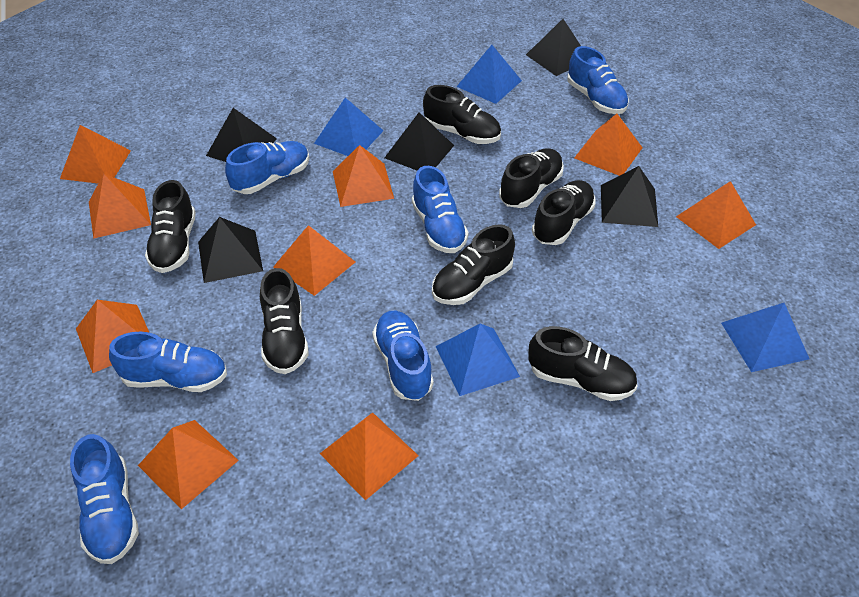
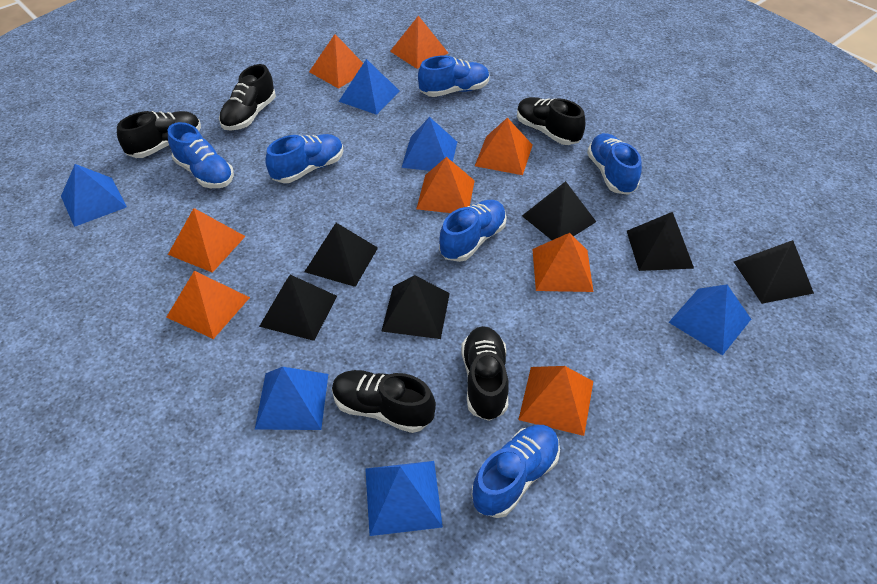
black pyramid: [198,217,263,283] [206,108,277,162] [385,112,454,170] [526,19,581,76] [601,166,658,227] = 5 -> [259,275,337,341] [304,223,378,287] [381,275,450,339] [522,181,596,240] [627,212,694,271] [734,240,814,304] = 6
black shoe: [145,180,196,273] [260,268,309,374] [423,85,501,144] [432,224,515,305] [499,148,564,208] [528,326,638,401] [532,180,596,245] = 7 -> [117,111,201,158] [219,64,276,130] [332,370,436,433] [462,326,509,421] [517,97,585,145] = 5
blue pyramid: [314,98,383,156] [436,324,520,396] [457,45,522,104] [721,303,809,372] = 4 -> [61,164,127,227] [255,367,328,430] [339,59,400,115] [365,461,443,536] [401,117,457,171] [669,284,751,355] = 6
orange pyramid: [60,125,131,183] [76,300,150,373] [89,174,151,239] [138,420,239,509] [273,225,355,296] [320,412,418,500] [333,145,394,207] [574,113,643,176] [676,181,756,249] = 9 -> [166,271,250,339] [168,208,246,273] [309,34,363,89] [390,16,448,69] [416,157,475,213] [475,118,532,175] [518,366,593,436] [533,233,593,292] = 8

